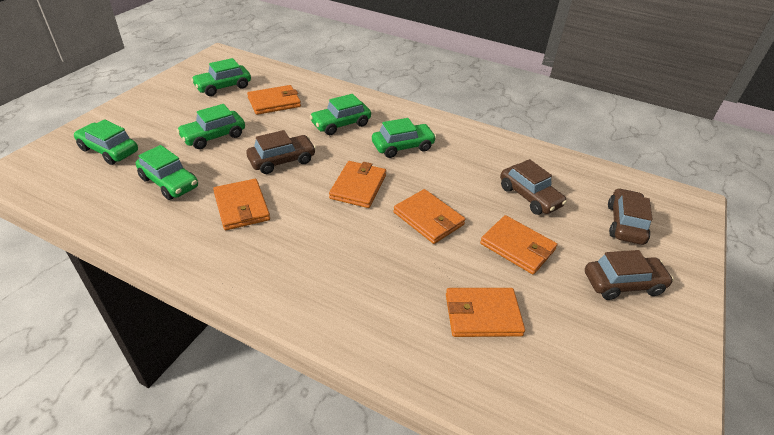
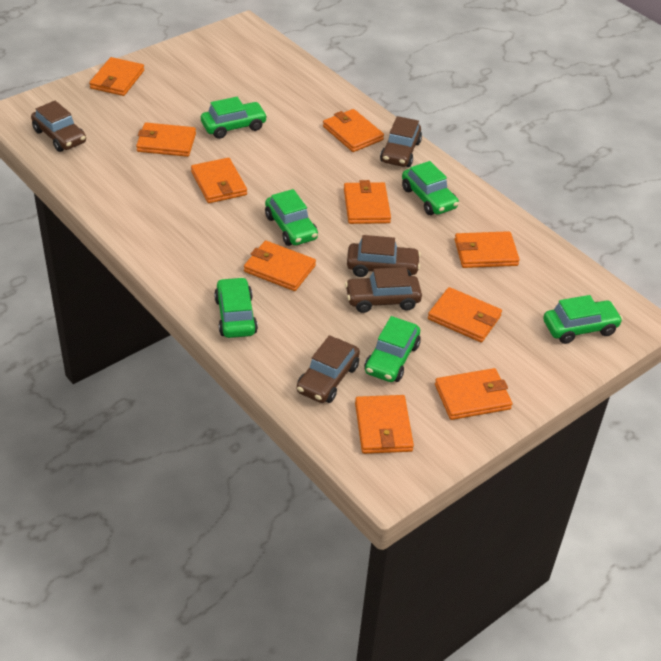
brown car: [246,130,316,174] [500,159,567,215] [585,250,674,300] [608,188,653,245] = 4 -> [31,101,86,152] [297,335,360,403] [345,267,422,313] [347,235,421,277] [380,116,422,167] = 5
orange wallet: [213,179,270,230] [247,85,301,115] [329,161,386,208] [393,189,465,244] [446,288,525,337] [480,215,557,275] = 6 -> [89,57,144,96] [136,123,196,157] [191,158,247,203] [244,241,316,291] [323,109,384,152] [344,180,391,224] [355,395,414,454] [428,287,502,342] [435,368,512,420] [454,231,520,268] = 10

